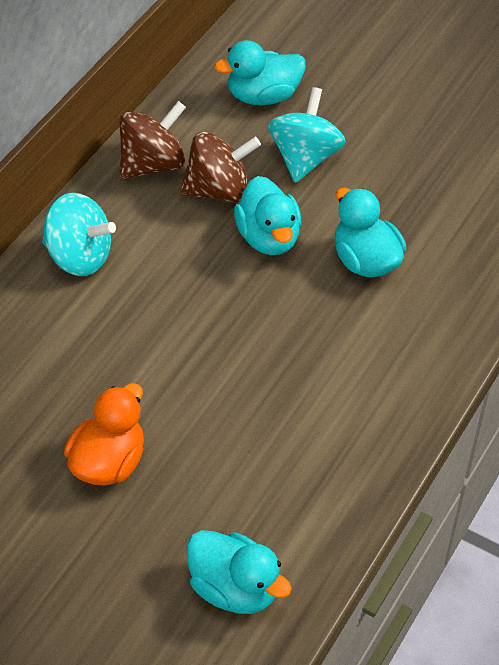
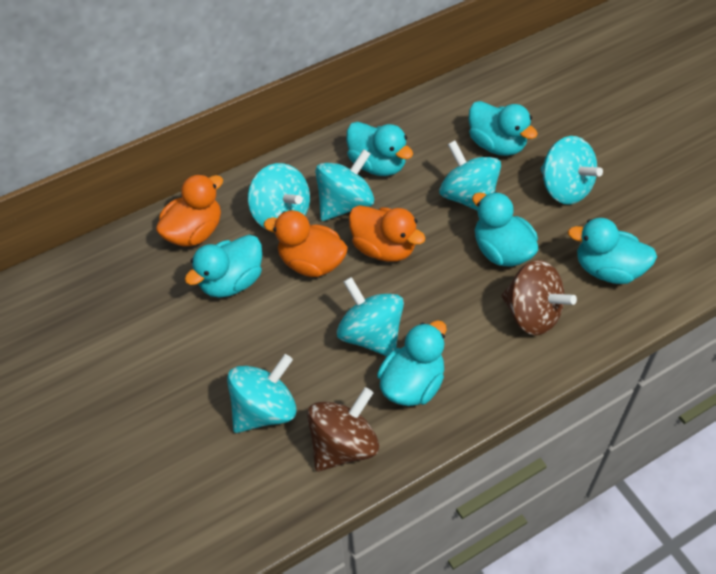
orange duck: [64,383,144,486] = 1 -> [156,174,223,246] [264,210,348,277] [349,205,426,262] = 3
turquoise duck: [187,530,292,614] [214,40,306,105] [234,176,302,255] [335,188,407,277] = 4 -> [185,235,262,298] [347,122,413,176] [377,320,447,406] [469,101,538,156] [472,192,538,267] [568,218,657,284] = 6
turquoise spinning top: [42,193,116,276] [268,87,346,183] = 2 -> [227,354,297,433] [248,163,310,229] [315,149,374,221] [337,277,404,356] [439,140,501,211] [541,136,603,205] = 6

